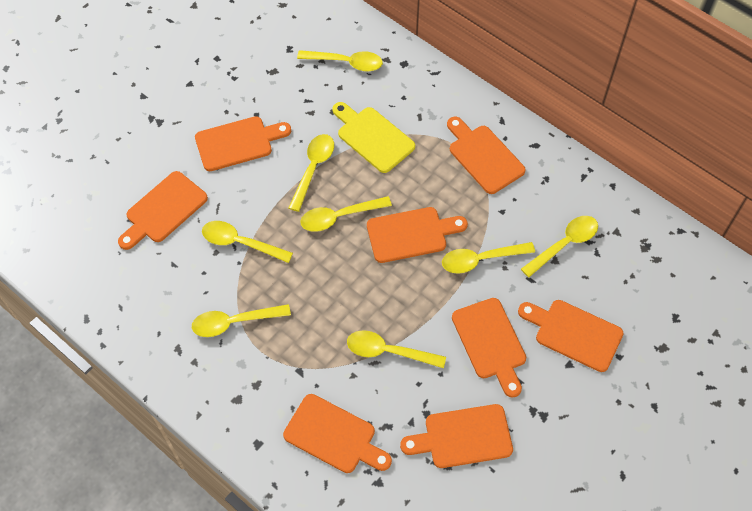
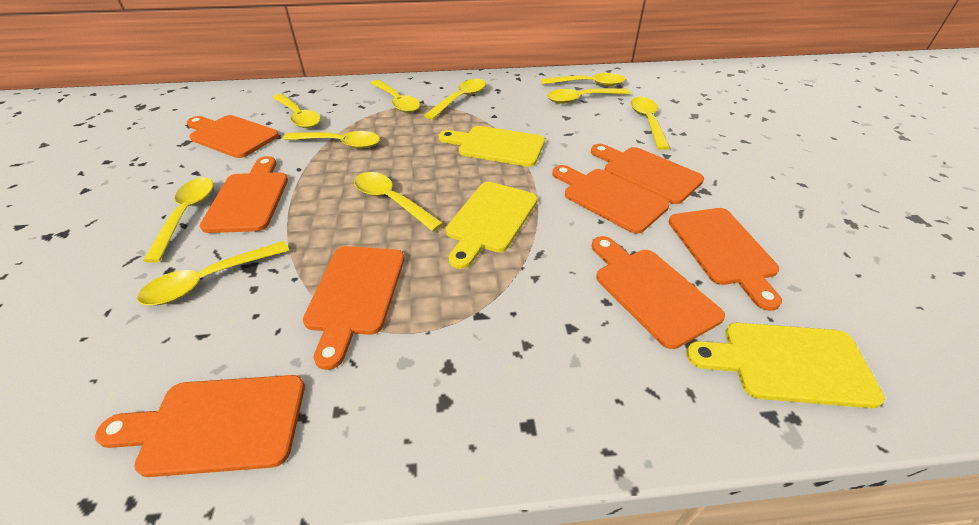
yellow cutting board: [332,102,415,173] = 1 -> [439,126,545,167] [446,182,537,269] [687,323,885,408] = 3
yellow spoon: [192,304,291,337] [202,221,293,263] [288,134,334,212] [297,50,383,71] [300,196,392,232] [347,330,446,368] [442,242,535,274] [521,216,598,277] = 8 -> [137,241,289,305] [143,177,213,263] [273,94,321,128] [283,131,380,149] [354,172,444,231] [371,80,420,113] [424,79,486,120] [541,73,625,86] [547,88,630,104] [631,97,670,150] = 10

